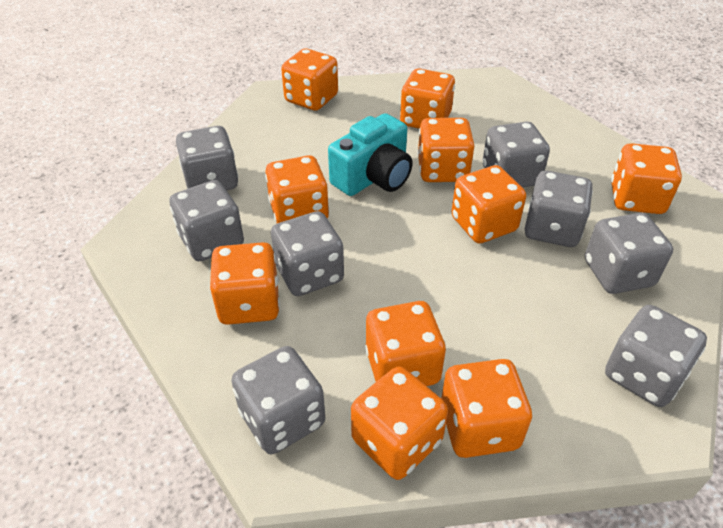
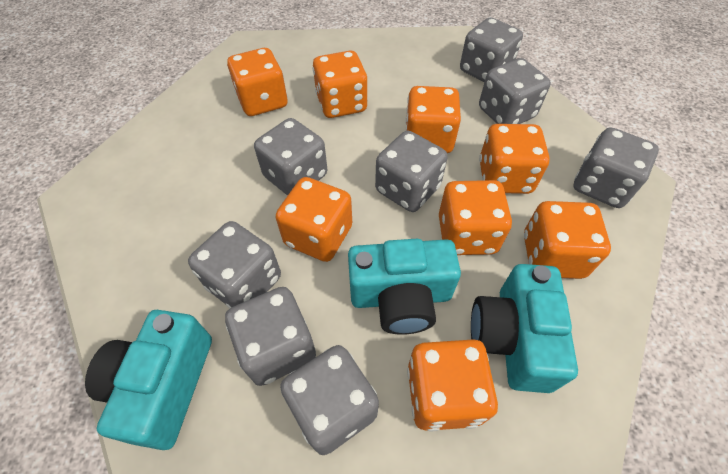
orange dice: [209,242,280,325] [265,155,329,223] [281,49,338,111] [351,367,448,480] [365,301,446,386] [400,68,455,128] [417,118,474,182] [441,359,532,458] [451,165,526,243] [611,143,682,214] = 10 -> [227,48,287,116] [276,177,352,262] [313,51,368,118] [405,86,461,153] [407,339,498,431] [439,180,512,255] [479,124,550,194] [524,201,611,279] = 8
turquoise camera: [328,113,413,196] = 1 -> [85,310,212,450] [348,239,461,335] [471,264,578,393] = 3

